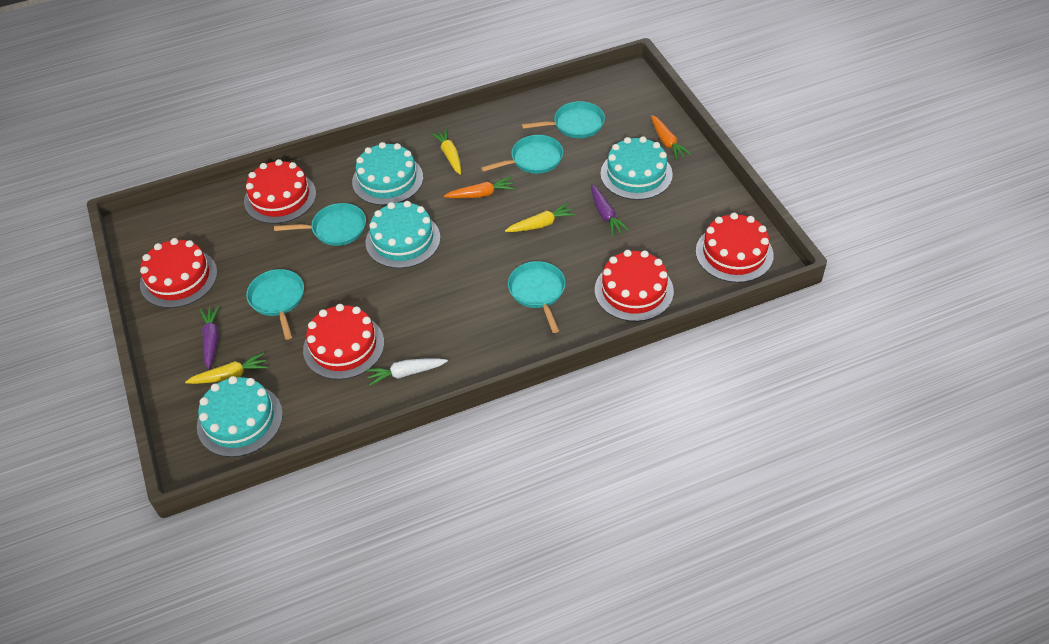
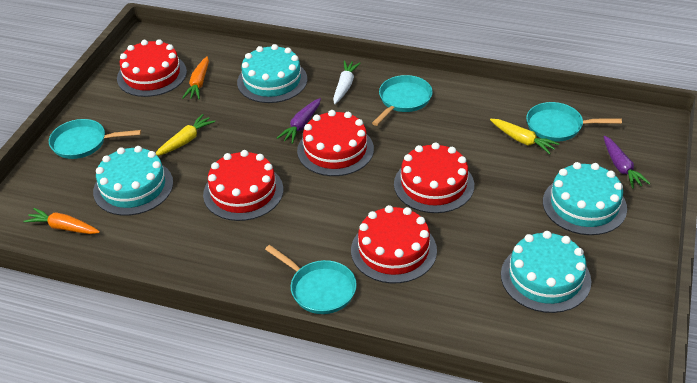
turquoise pan: [246,269,304,340] [274,203,366,246] [481,135,563,174] [508,261,566,333] [522,101,605,138] = 5 -> [49,119,141,159] [265,245,357,314] [372,75,433,126] [526,102,622,142] = 4
yellow carrot: [185,353,268,384] [430,129,461,175] [505,203,576,232] = 3 -> [156,114,215,156] [490,119,559,154] = 2

